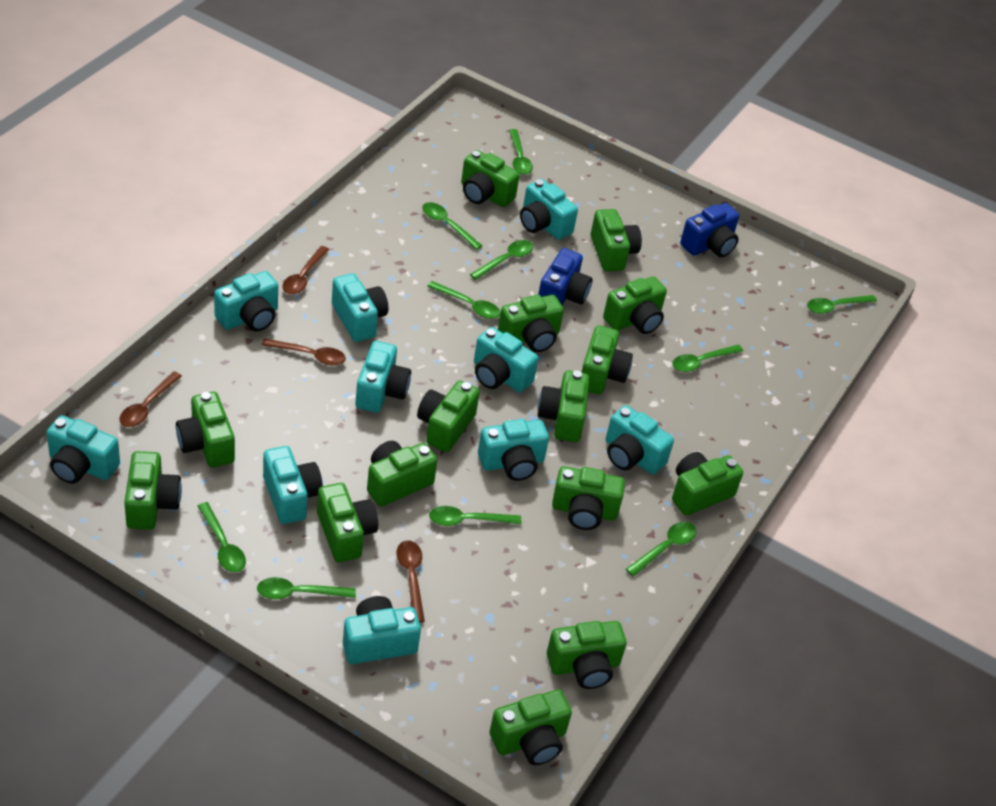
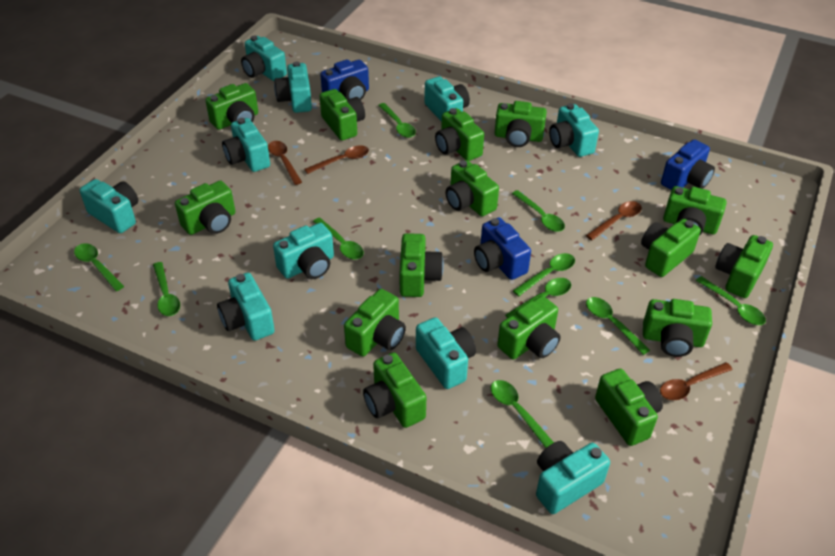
blue camera: [538,248,592,305] [680,203,739,257] = 2 -> [320,59,369,100] [474,217,531,280] [661,139,715,190] = 3

